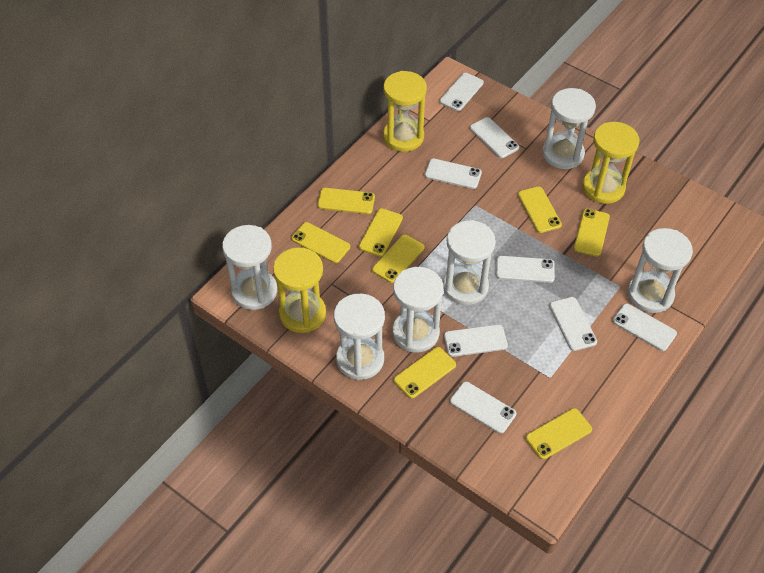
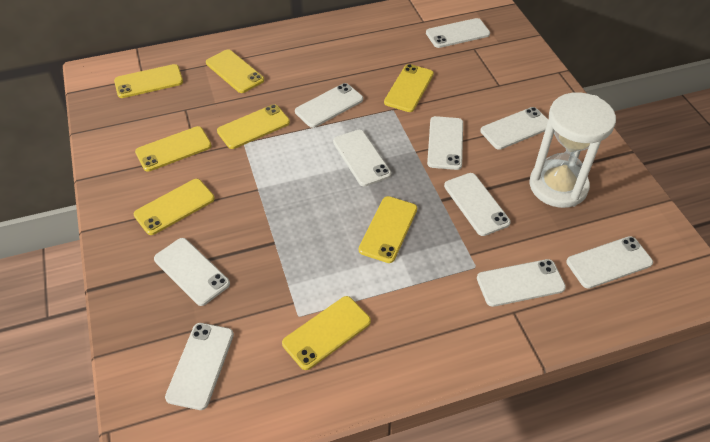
white hourglass: [222,225,277,310] [334,293,385,380] [392,267,444,352] [443,220,496,305] [542,88,596,169] [628,228,693,313] = 6 -> [529,92,616,208] = 1
white phone: [425,159,482,189] [440,73,484,111] [444,324,508,357] [450,382,516,434] [470,117,519,158] [496,256,555,283] [550,297,597,351] [613,303,677,351] = 8 -> [154,238,230,306] [165,323,234,410] [295,83,363,128] [333,130,391,186] [426,18,490,48] [427,116,463,170] [444,173,511,236] [477,259,566,307] [480,107,548,150] [566,236,653,289] = 10
yellow hourglass: [273,247,326,333] [383,71,427,152] [582,122,639,204] = 3 -> none = 0

